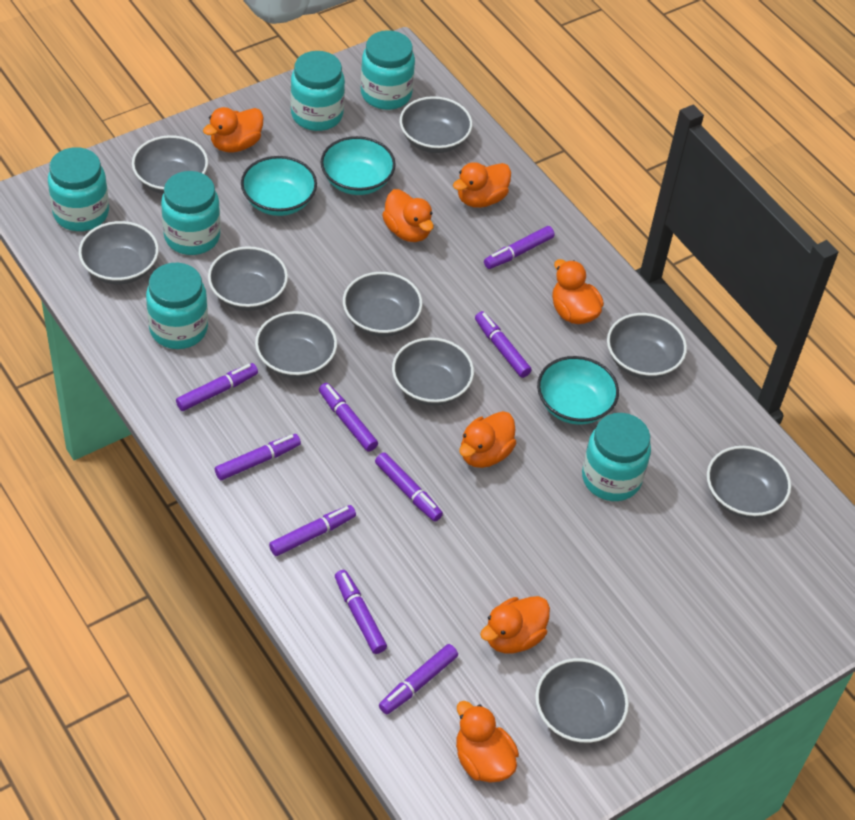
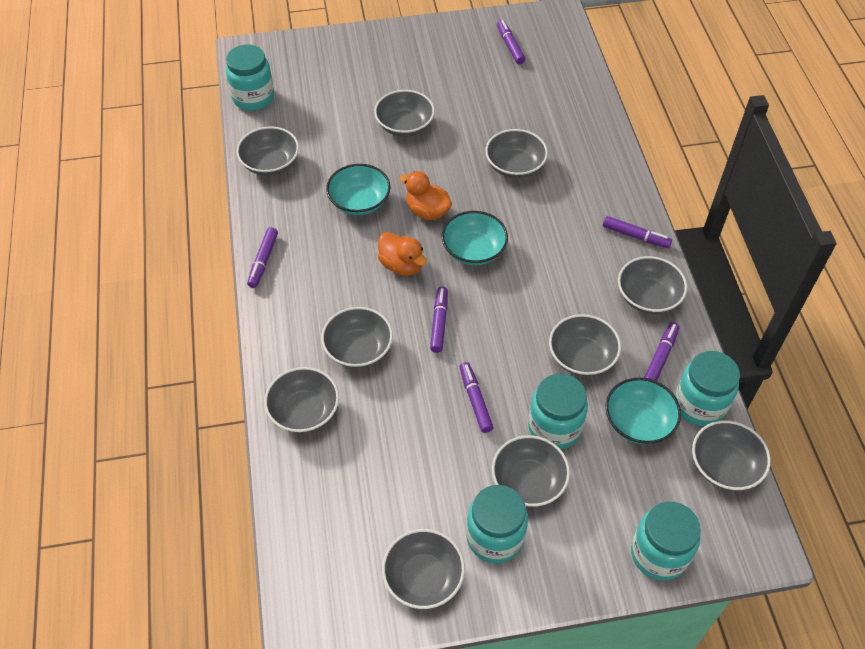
orange duck: [203,107,264,152] [382,189,434,242] [453,162,511,208] [456,701,519,783] [459,411,516,468] [480,596,550,653] [552,259,604,324] = 7 -> [378,232,427,276] [400,171,452,220] = 2
purple marker: [176,363,258,411] [215,434,301,480] [269,505,356,556] [319,383,378,452] [335,570,387,654] [375,452,443,521] [379,644,458,714] [475,311,532,378] [484,226,555,269] = 9 -> [247,227,278,288] [430,287,448,353] [460,362,493,433] [497,20,525,64] [603,216,672,248] [644,322,680,381] = 6
turquoise jar: [48,147,109,231] [146,263,208,349] [161,171,220,255] [290,51,345,131] [361,30,415,110] [582,413,651,501] = 6 -> [226,45,274,111] [467,485,528,563] [528,374,588,449] [631,502,701,581] [675,351,740,426] = 5

